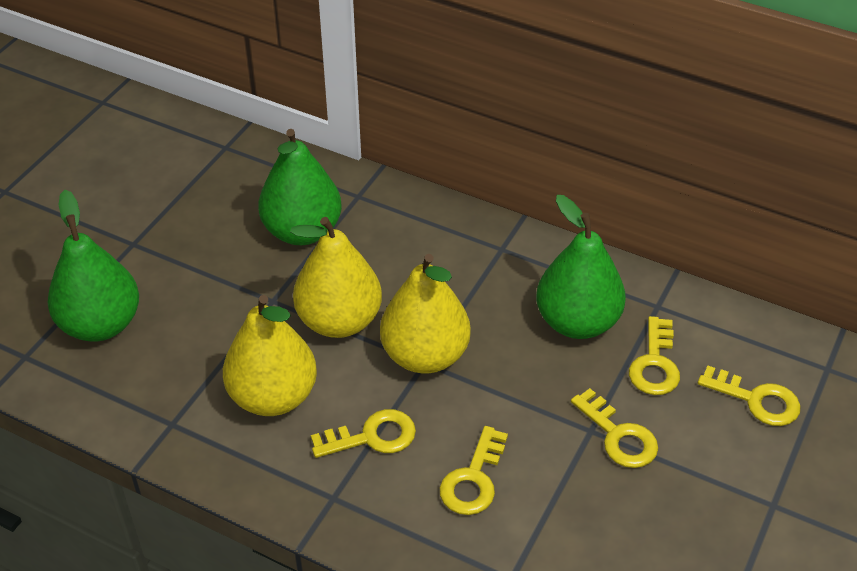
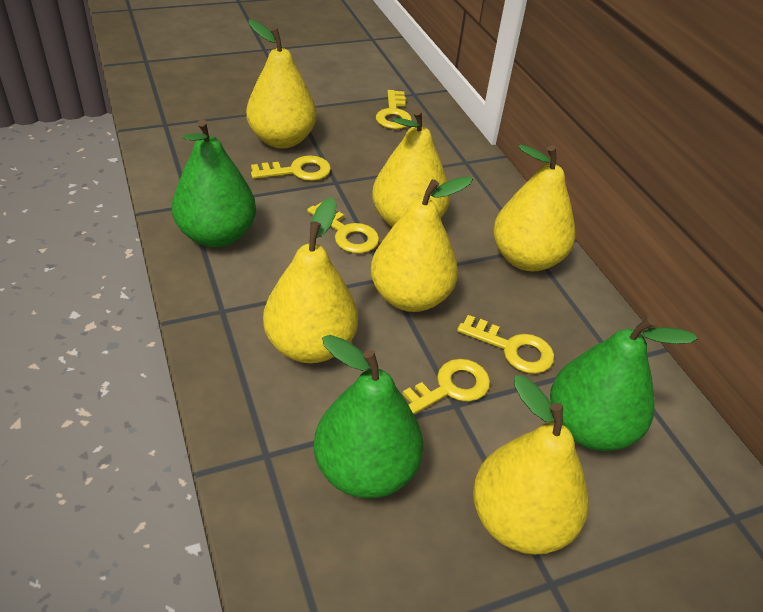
yellow pear: [223,295,317,416] [290,217,382,338] [380,254,471,373] = 3 -> [246,19,316,149] [263,198,358,363] [371,177,473,312] [372,109,450,227] [473,376,589,555] [493,144,575,271] = 6

